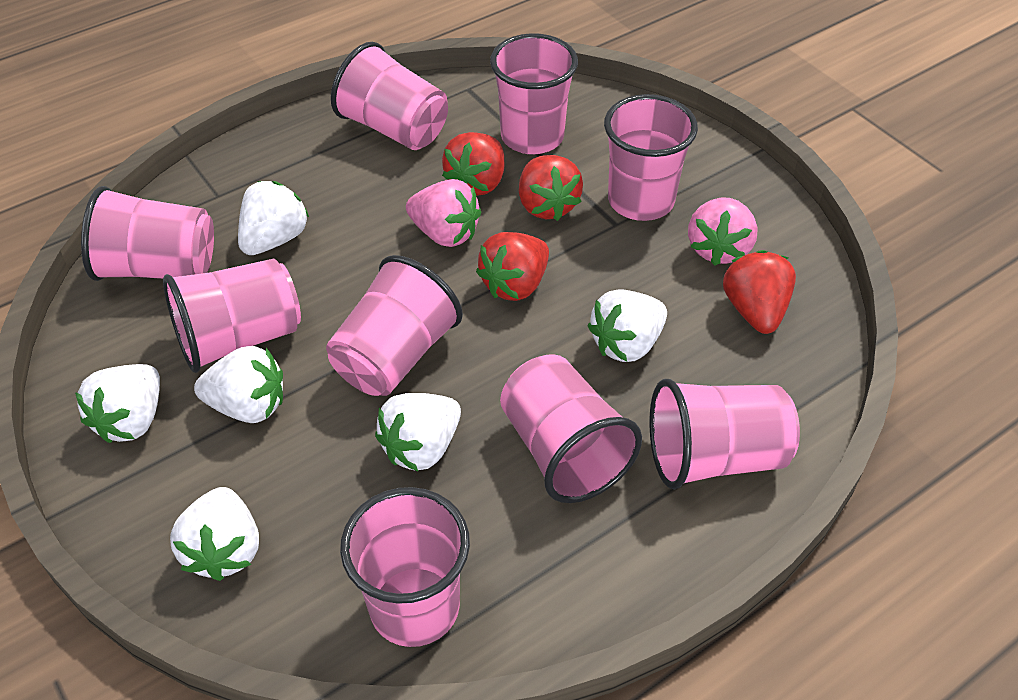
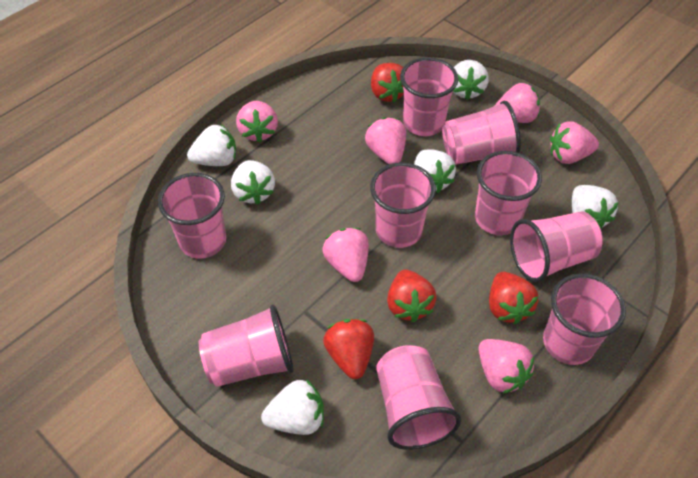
pink strawberry: [406,179,481,247] [688,197,758,266] = 2 -> [236,101,278,143] [323,228,369,282] [365,117,406,164] [478,339,534,394] [495,83,540,123] [550,121,599,164] = 6

